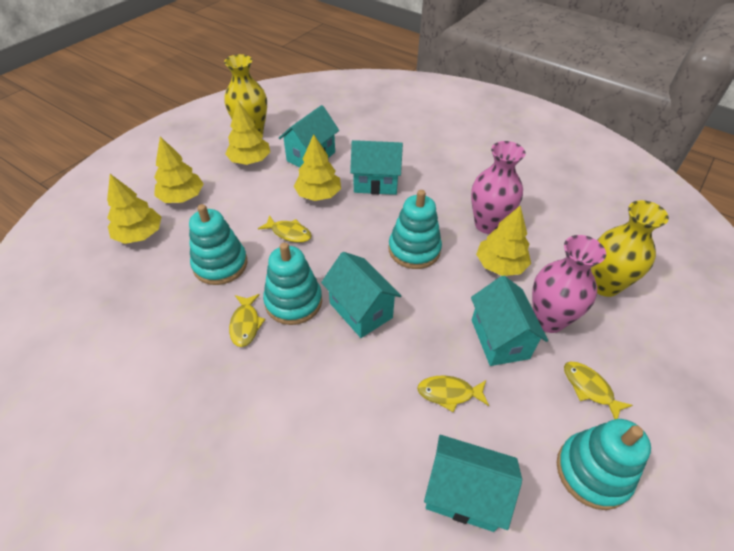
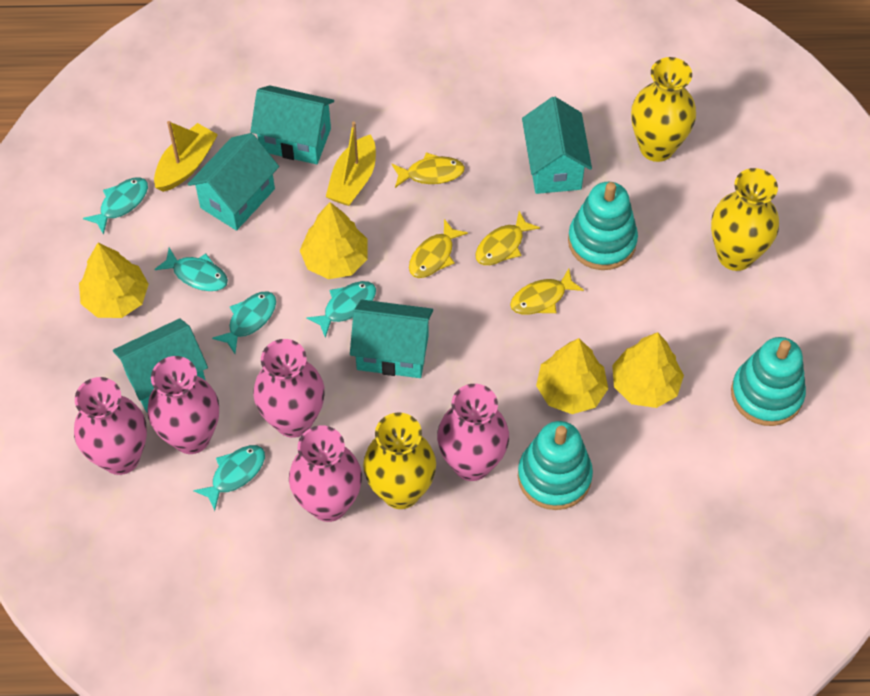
pink vase: [471,141,526,234] [532,235,606,333] = 2 -> [74,377,147,475] [147,356,219,454] [253,339,325,438] [289,425,362,522] [437,384,509,481] = 5
turquoise fish: none = 0 -> [83,177,148,235] [154,248,228,291] [193,445,265,511] [212,291,276,354] [306,281,376,338] = 5
turquoise stacking toy: [189,204,247,285] [263,242,322,325] [388,190,442,269] [557,419,651,510] = 4 -> [518,421,593,510] [568,182,638,270] [731,337,806,426] = 3
yellow boat: none = 0 -> [154,121,218,192] [326,121,376,206] = 2
yellow tree: [107,174,161,244] [154,137,203,203] [225,101,270,165] [294,134,341,201] [476,206,531,276] = 5 -> [79,243,149,318] [300,202,368,279] [536,338,608,414] [612,332,684,408] = 4
yellow vase: [224,54,267,135] [591,200,669,297] = 2 -> [363,412,436,509] [631,57,696,162] [711,168,779,271] = 3

